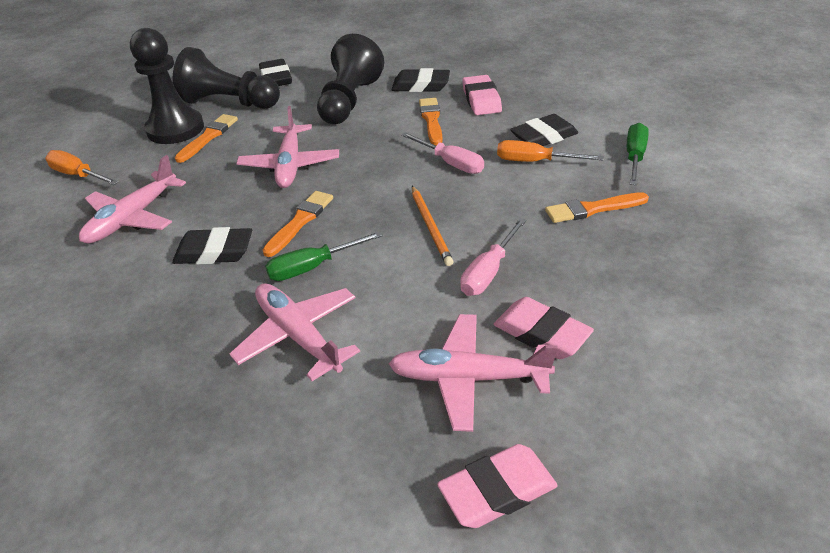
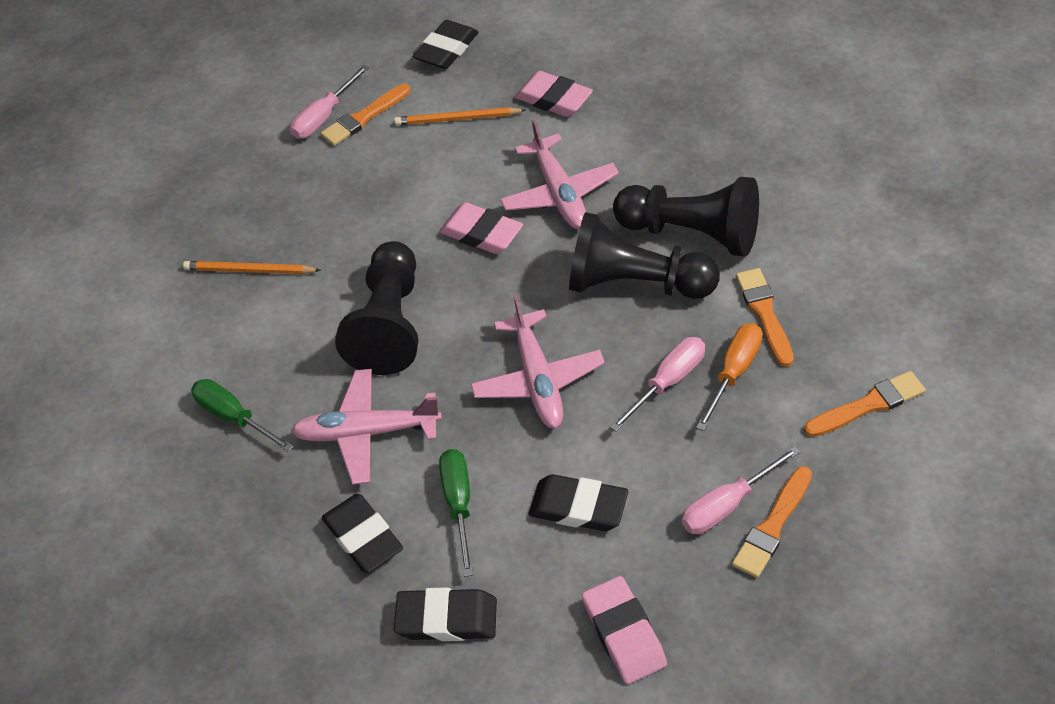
orange pencil: [412,186,454,266] = 1 -> [183,261,321,274] [394,107,526,125] = 2
orange screwdriver: [45,150,119,185] [497,140,603,162] = 2 -> [696,323,763,431] = 1
pink plane: [79,155,186,244] [229,283,360,381] [237,106,339,188] [389,314,558,432] = 4 -> [291,369,442,485] [471,294,605,428] [500,119,619,229] = 3
pink screwdriver: [401,132,484,174] [460,218,527,296] = 2 -> [290,65,369,139] [610,337,705,432] [682,446,801,534] = 3

